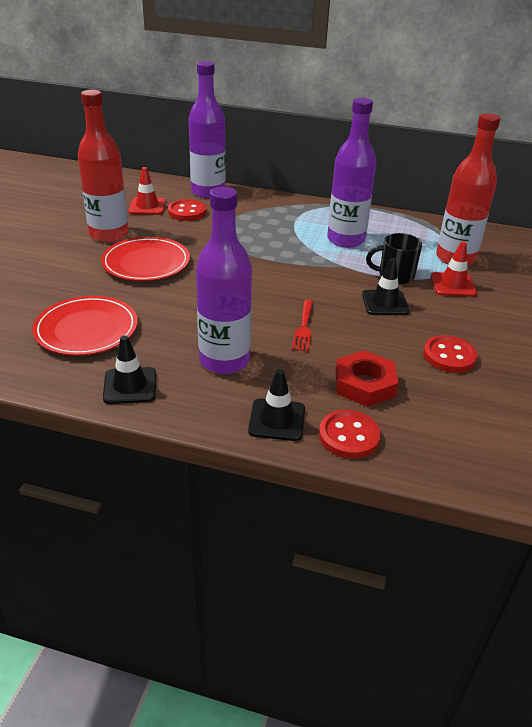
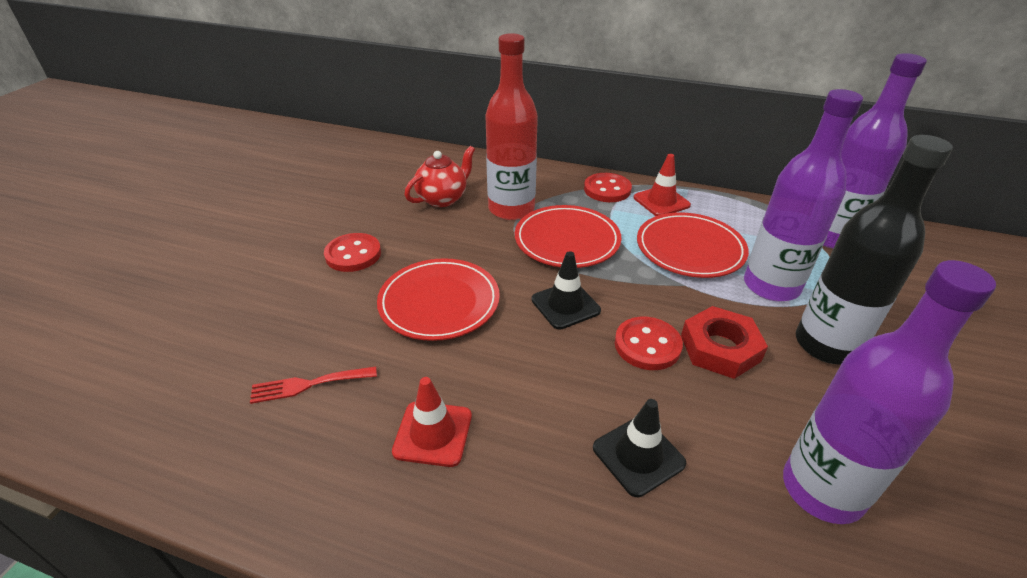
black bottle: none = 0 -> [796,135,953,365] = 1
black mug: [366,233,422,284] = 1 -> none = 0
black traffic cone: [103,336,156,404] [248,369,305,441] [362,258,410,315] = 3 -> [531,251,601,330] [593,399,686,497] = 2
red bottle: [78,90,129,243] [436,113,500,266] = 2 -> [486,33,538,220] = 1
red plate: [33,296,138,356] [101,237,190,281] = 2 -> [377,258,500,341] [515,205,621,268] [637,212,749,278] = 3
red teapot: none = 0 -> [404,146,475,207] = 1

